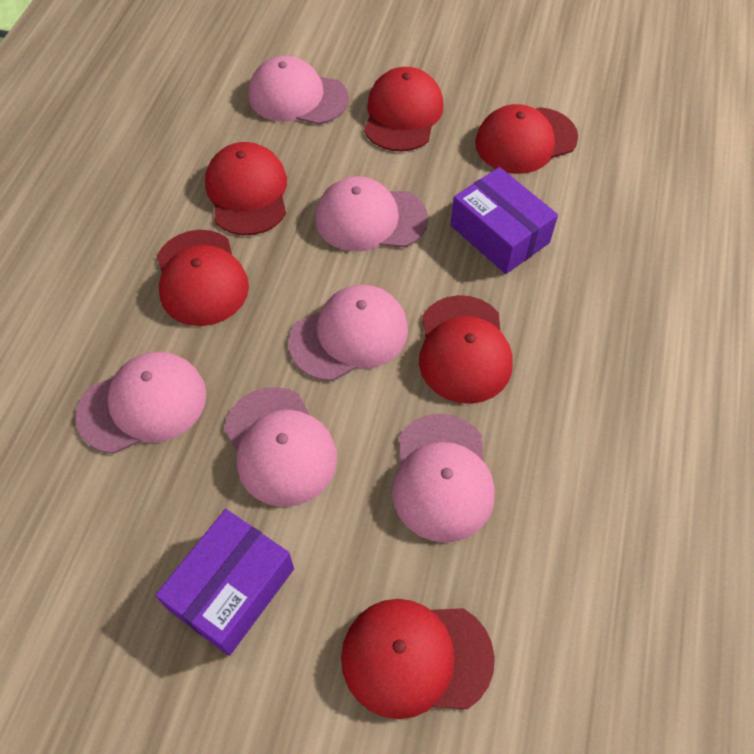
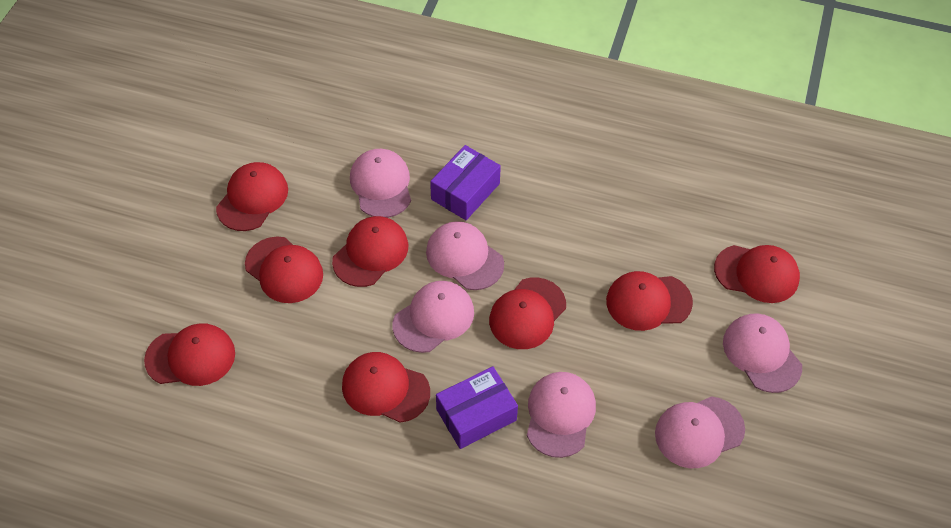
red cap: [157,230,249,326] [205,142,287,235] [341,599,495,719] [364,67,443,152] [419,295,513,404] [475,104,578,174] = 6 -> [144,323,235,386] [216,162,288,231] [245,237,323,303] [332,216,408,287] [342,352,430,423] [489,277,566,349] [606,271,693,331] [714,245,800,303] = 8

